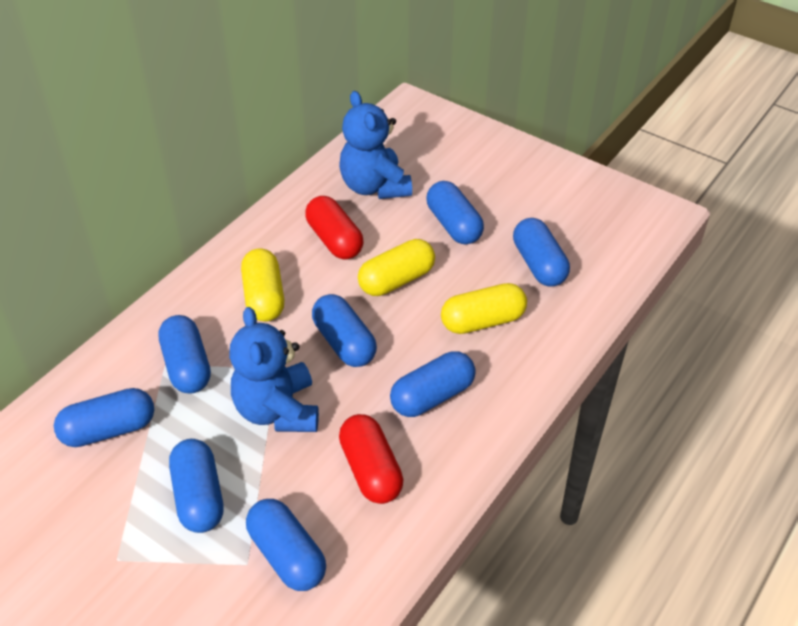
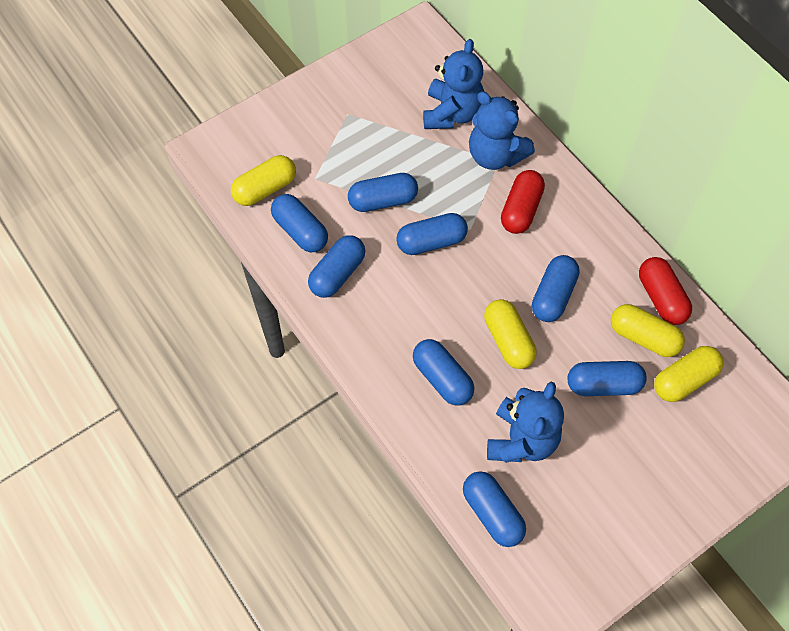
blue teddy bear: [229,307,319,432] [339,91,412,199] = 2 -> [423,39,484,129] [469,92,535,170] [487,382,564,463] = 3
yellow capsule: [241,249,285,322] [358,239,435,296] [441,283,527,334] = 3 -> [231,155,296,206] [484,299,536,369] [611,304,685,357] [654,346,723,402] = 4

